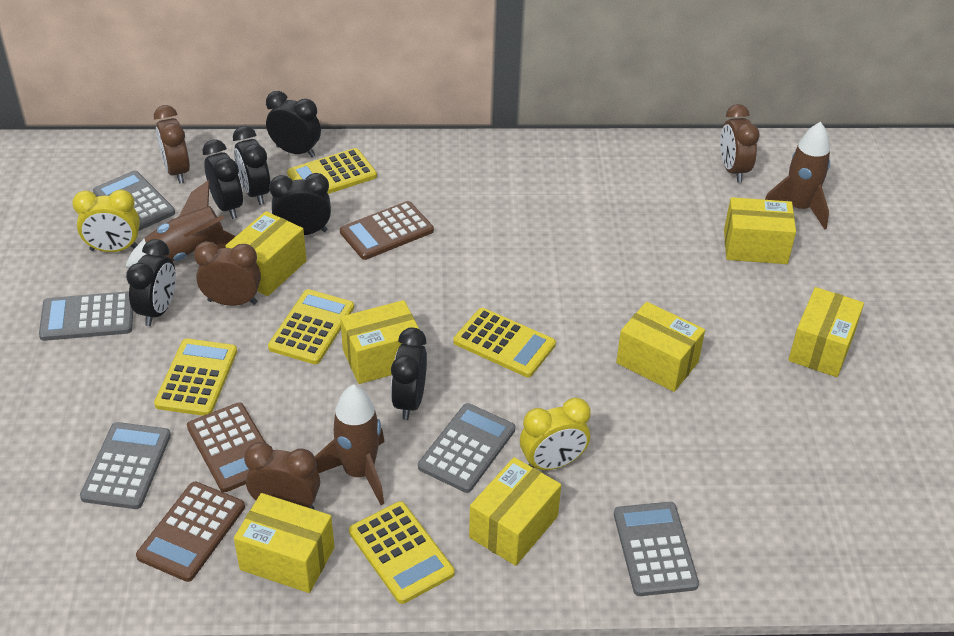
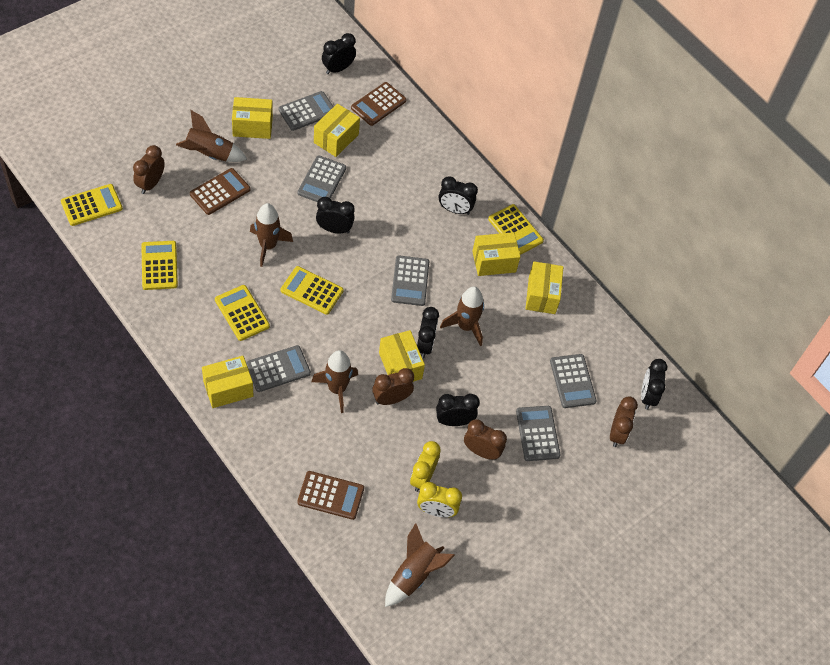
brown rocket: [125,180,236,268] [315,384,385,505] [765,122,830,229] = 3 -> [176,110,247,162] [250,203,293,267] [311,350,358,413] [385,523,455,607] [440,287,484,346] = 5
grey calculator: [39,291,133,341] [80,422,171,509] [93,171,175,231] [418,403,515,493] [614,502,699,596] = 5 -> [246,345,311,392] [279,91,333,131] [297,155,346,202] [391,255,429,306] [516,406,561,461] [550,354,597,408] = 6
yellow box: [226,211,307,296] [234,493,334,593] [340,300,420,384] [469,457,561,566] [616,302,705,392] [724,197,796,264] [788,287,864,377] = 7 -> [202,356,254,408] [232,97,273,139] [314,104,360,157] [379,330,425,382] [472,232,520,276] [525,262,563,314] = 6

